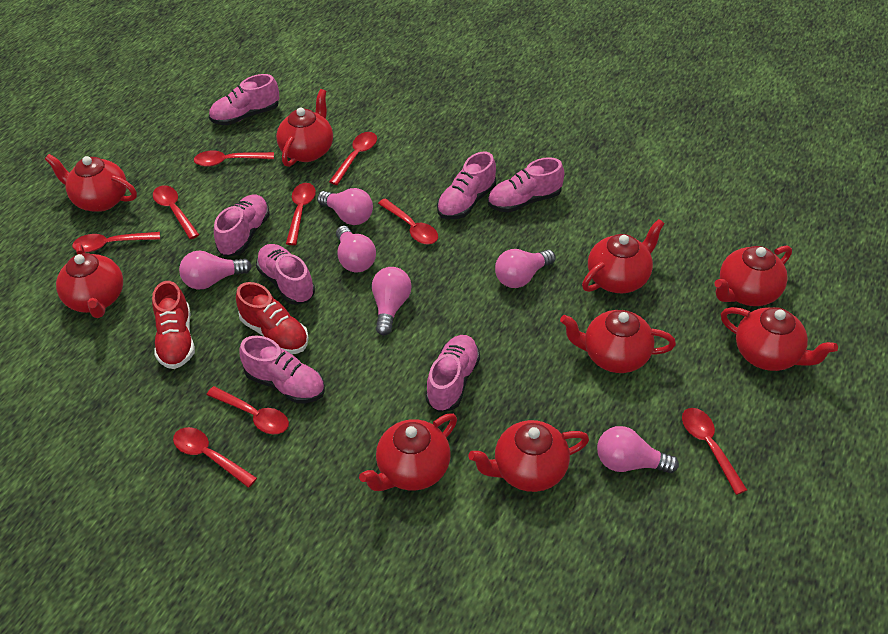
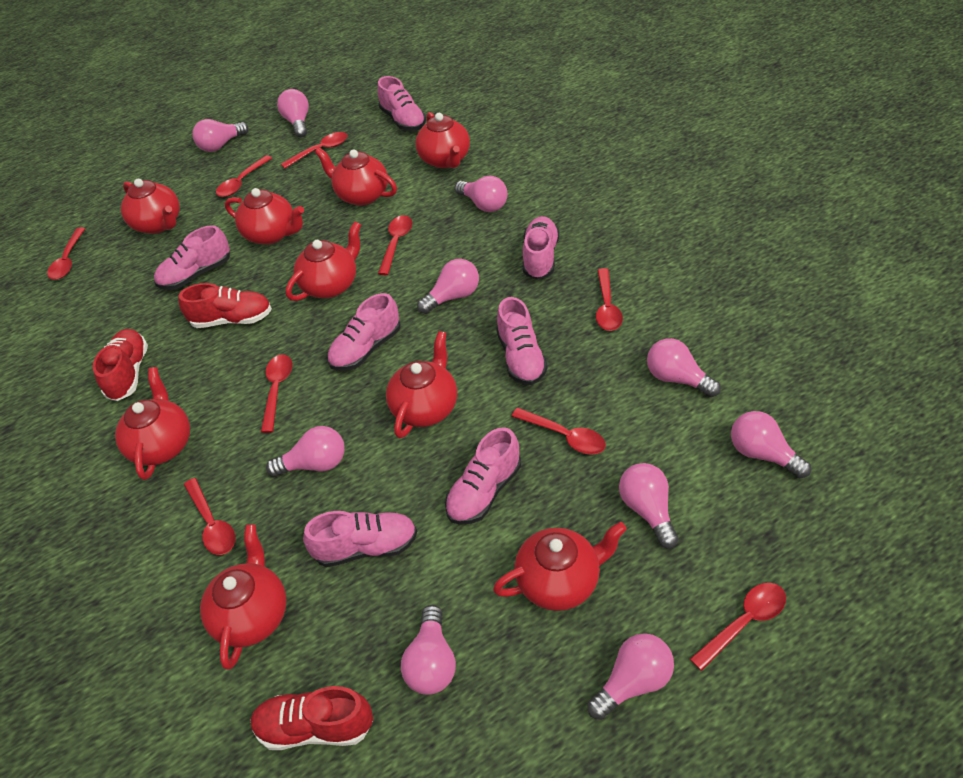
pink light bulb: [179,250,252,290] [317,188,373,225] [336,226,376,272] [372,267,411,335] [495,249,555,288] [597,426,679,473] = 6 -> [192,119,249,152] [266,426,345,477] [277,89,309,138] [401,605,456,695] [417,259,479,314] [455,176,508,212] [587,633,674,720] [619,463,679,549] [647,338,721,397] [731,411,811,478] = 10
red shoe: [152,281,195,369] [236,282,309,354] = 2 -> [93,329,148,401] [179,283,272,328] [250,686,373,750] = 3

